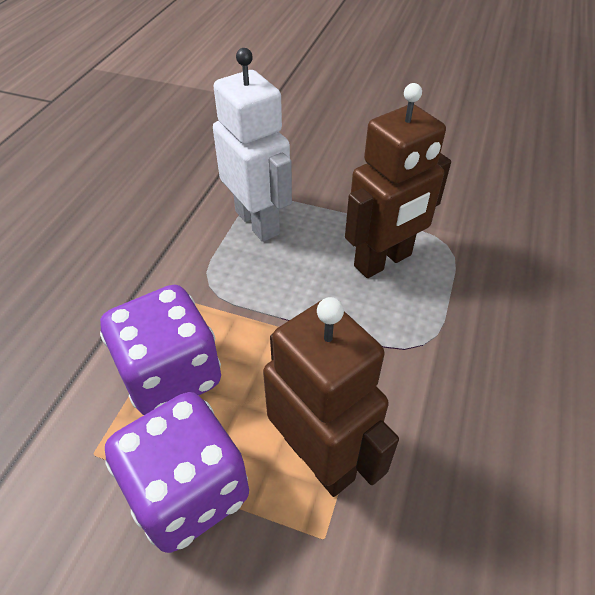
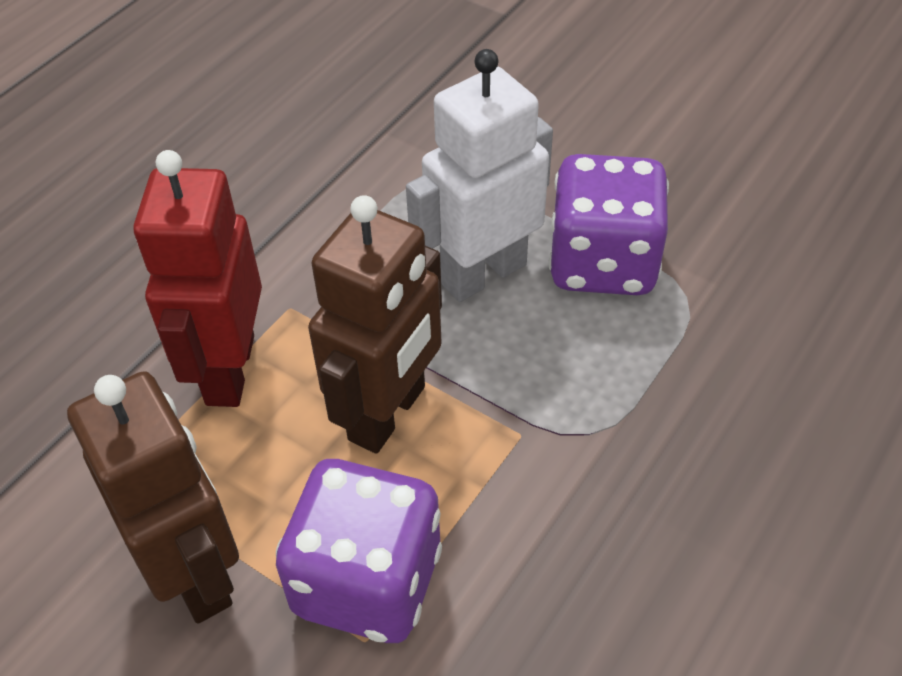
red robot: none = 0 -> [133,150,262,407] = 1

